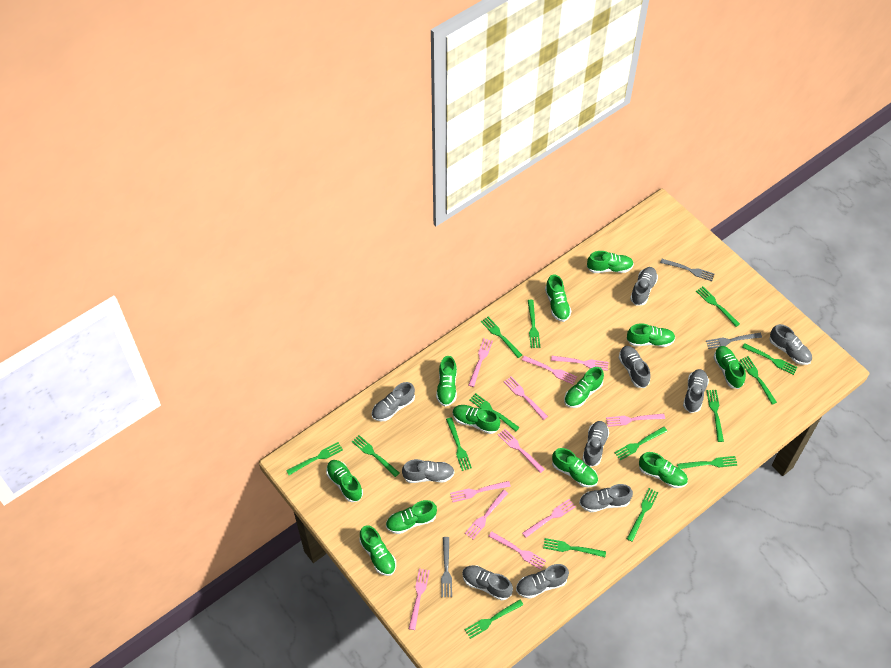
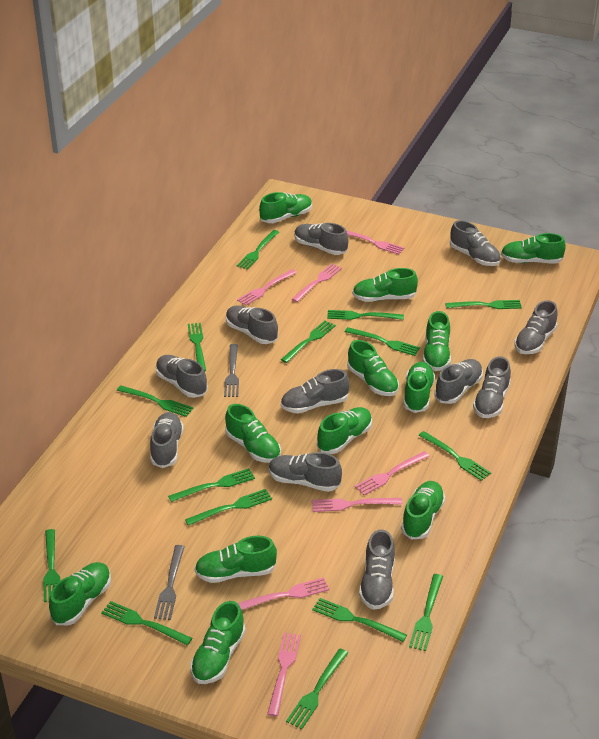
grey fork: [441,537,452,597] [660,259,714,281] [706,333,762,349] = 3 -> [154,545,185,620] [224,344,239,397] = 2
grey shoe: [372,382,415,421] [402,459,455,483] [462,565,513,601] [516,564,569,599] [579,484,633,512] [582,421,609,467] [619,346,651,388] [630,267,658,306] [683,369,709,413] [769,324,812,365] = 10 -> [150,412,184,468] [156,355,208,398] [226,305,278,344] [269,452,342,492] [281,369,350,413] [294,223,348,255] [359,529,395,610] [434,359,483,404] [450,220,501,266] [473,356,511,418] [514,300,558,354] = 11
pink fork: [409,568,430,630] [450,481,511,502] [465,490,508,539] [468,338,493,387] [488,531,546,570] [498,429,545,473] [504,377,548,420] [522,356,577,384] [522,499,576,538] [551,356,608,371] [606,414,665,427] = 11 -> [237,269,297,306] [238,577,329,610] [267,632,301,717] [292,264,342,302] [312,498,402,512] [346,230,405,255] [354,451,430,495] = 7

